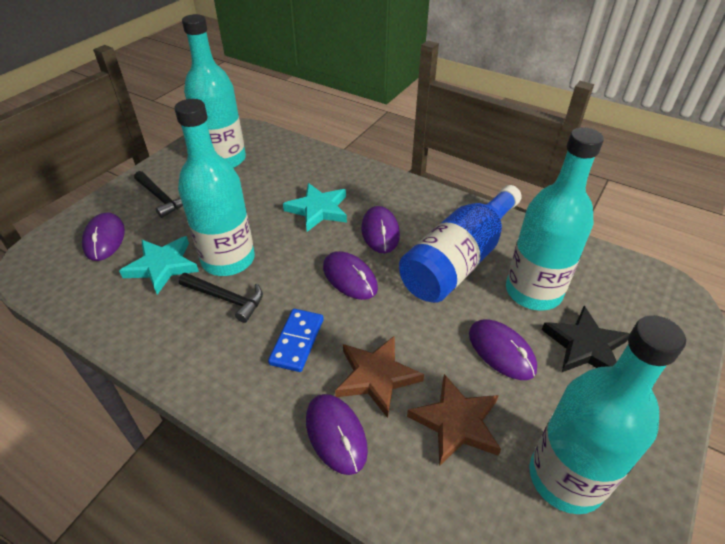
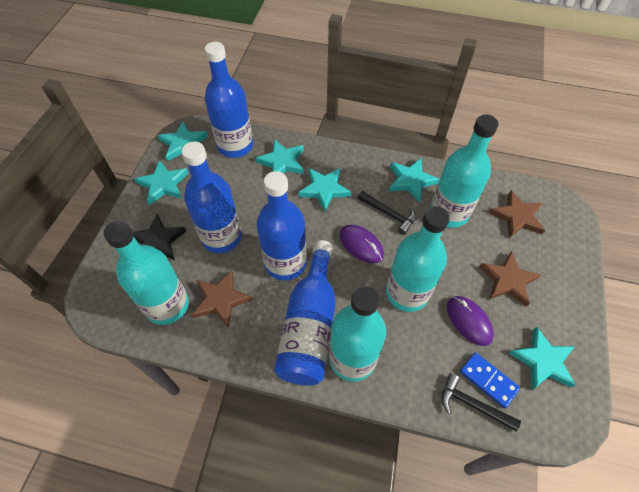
blue bottle: [399,185,522,303] = 1 -> [181,142,242,253] [205,42,253,158] [256,171,307,280] [274,240,336,386] = 4
brown star: [335,335,424,418] [407,374,501,466] = 2 -> [192,270,253,329] [479,251,541,307] [489,190,545,238] = 3
purple mouse: [82,212,125,261] [306,394,368,475] [323,251,378,300] [361,206,400,253] [469,319,537,380] = 5 -> [339,225,384,263] [447,296,494,346] = 2
turquoise star: [119,236,199,295] [283,183,347,232] = 2 -> [135,160,189,205] [158,121,208,161] [255,139,304,174] [298,168,351,212] [389,158,439,202] [509,326,576,390] = 6

